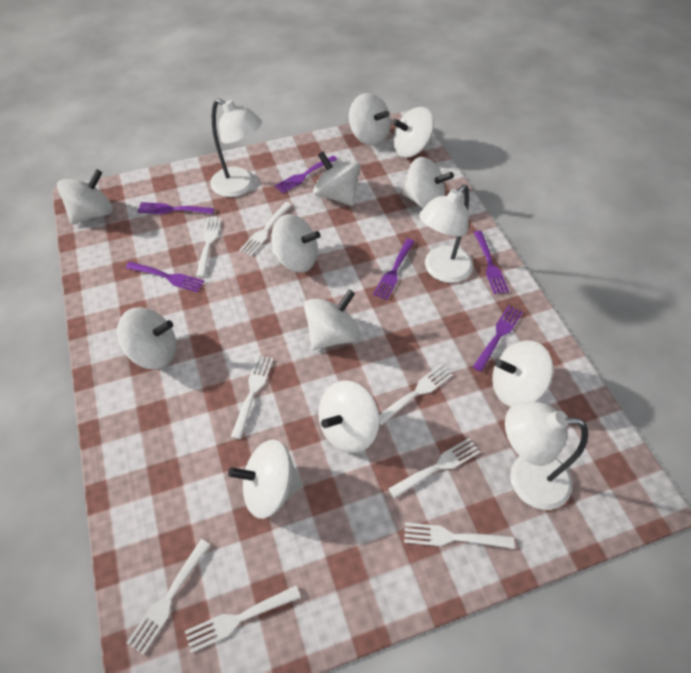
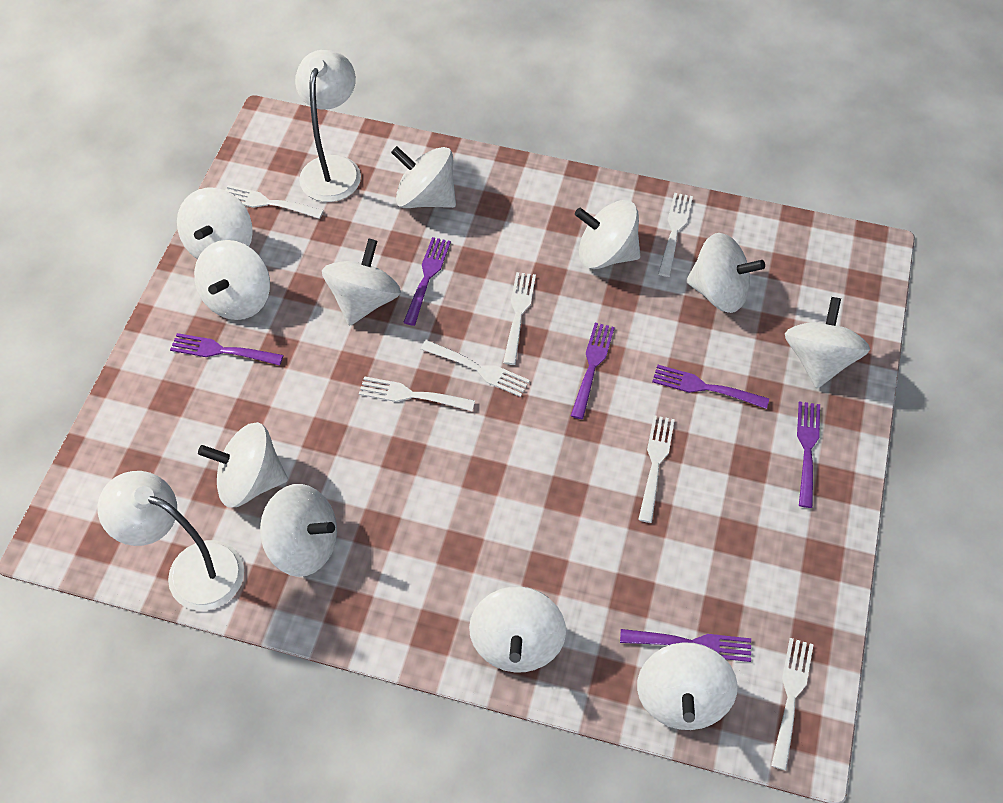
white fork: [127,539,211,655] [185,586,301,653] [196,217,221,277] [231,355,273,439] [240,202,292,256] [379,364,453,425] [388,438,480,498] [404,522,514,549] = 8 -> [225,185,324,219] [359,376,475,411] [421,340,530,397] [503,272,536,365] [638,415,675,523] [658,193,693,277] [771,638,814,770] = 7
white lamp: [210,98,262,197] [419,184,473,283] [505,402,588,510] = 3 -> [97,471,244,611] [295,50,361,202] = 2

